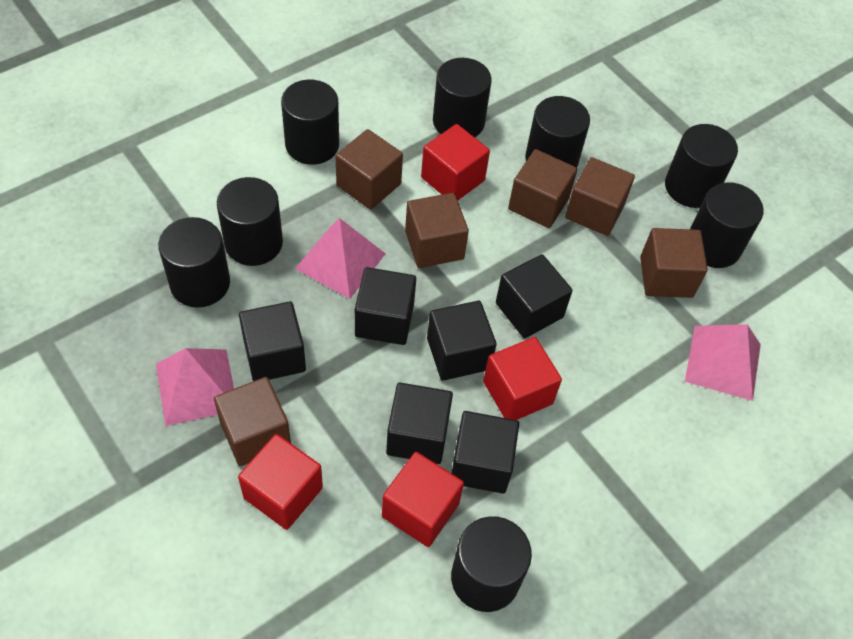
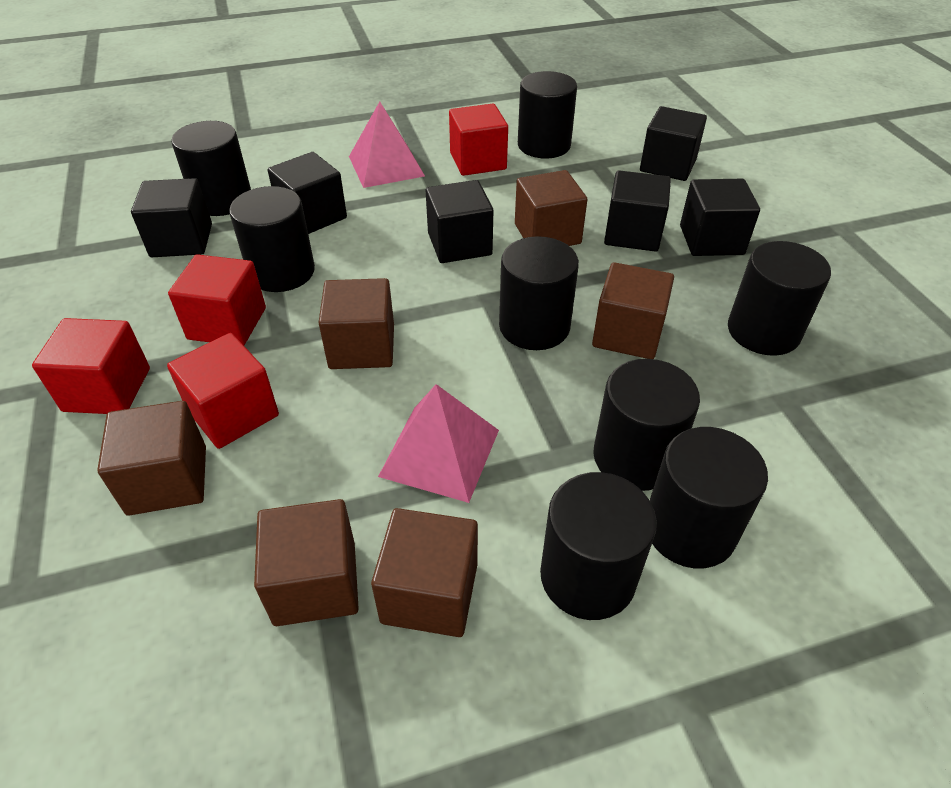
pink pyramid: [156,348,234,426] [295,218,386,299] [685,324,761,401] = 3 -> [349,102,425,188] [378,384,499,503] = 2

